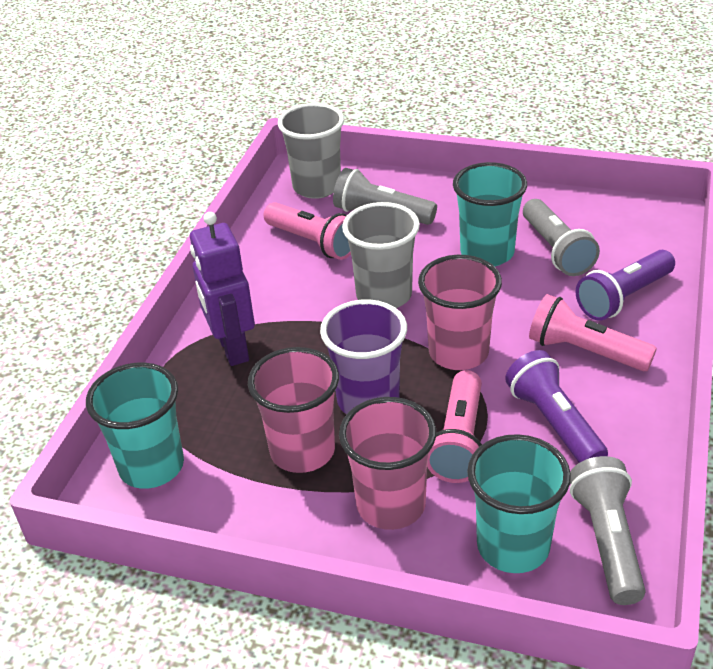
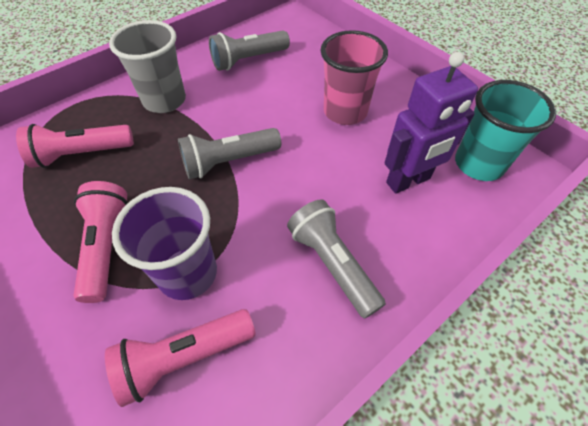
grey cup: [278,103,344,199] [342,202,420,308] = 2 -> [109,20,186,113] = 1
pink cup: [248,347,339,473] [339,397,436,530] [418,255,502,370] = 3 -> [320,30,388,125] = 1
purple flashlight: [505,350,608,463] [575,250,675,321] = 2 -> none = 0
turquoise cup: [86,362,184,489] [453,162,527,266] [467,434,571,573] = 3 -> [455,80,556,181] = 1

